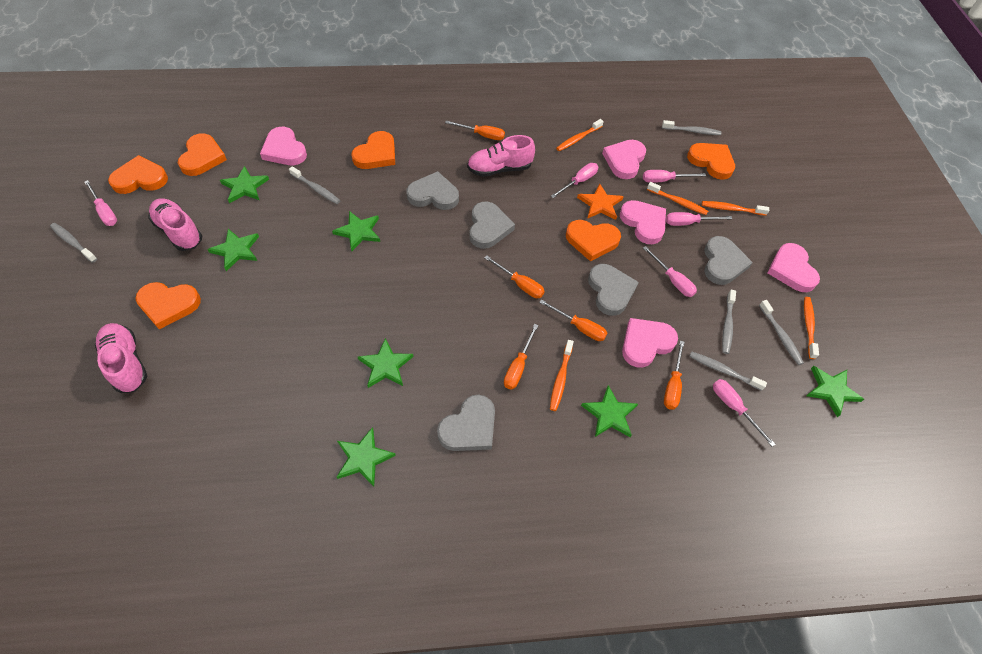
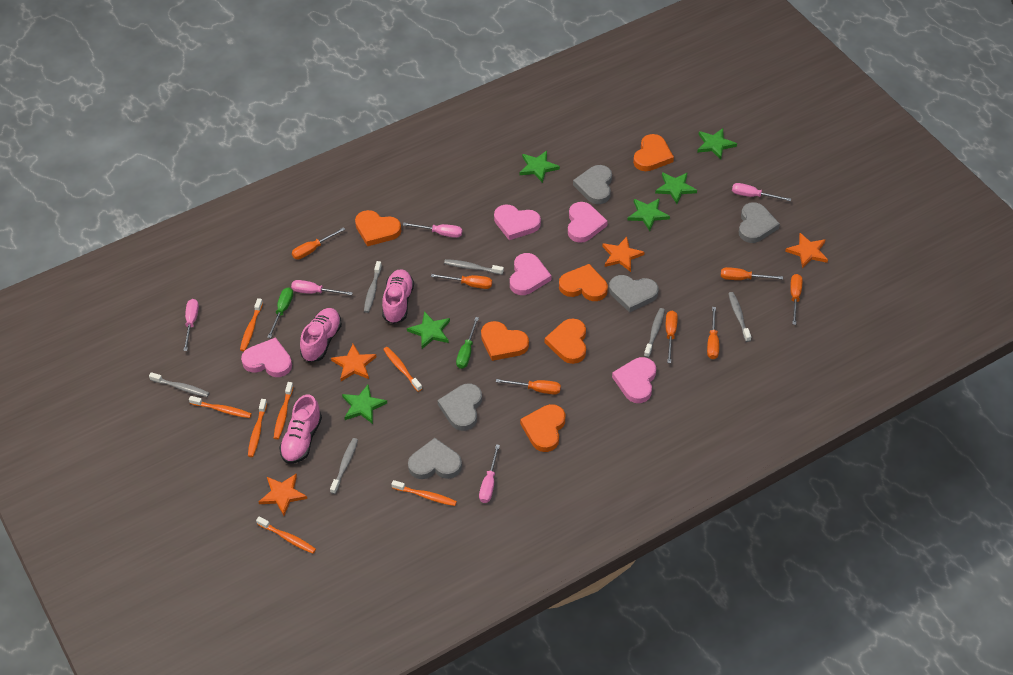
green screwdriver: none = 0 -> [267,287,293,338] [456,317,479,369] = 2
green star: [207,229,259,271] [220,166,269,203] [332,211,380,251] [337,427,396,486] [358,338,413,388] [581,385,638,437] [806,366,864,417] = 7 -> [342,385,387,424] [407,311,450,349] [519,151,560,183] [627,198,670,231] [655,172,697,204] [697,128,737,160] = 6
orange screwdriver: [445,121,505,140] [485,256,545,298] [504,324,539,389] [539,299,607,341] [664,341,685,410] = 5 -> [292,227,346,259] [431,274,492,289] [496,379,561,395] [666,310,678,363] [707,307,719,359] [721,267,783,280] [790,274,802,325] = 7
orange star: [577,183,624,220] = 1 -> [258,474,307,516] [331,344,377,381] [602,237,645,272] [785,233,828,268] = 4
orange toothbrush: [550,340,574,411] [556,119,604,151] [647,182,708,215] [702,201,769,216] [804,297,819,359] = 5 -> [189,396,252,418] [240,298,263,352] [248,399,267,457] [256,516,316,553] [274,382,294,439] [383,347,422,392] [391,480,457,506] = 7
pink screwdriver: [84,180,117,226] [551,163,598,198] [643,170,706,183] [643,246,697,297] [666,212,732,226] [713,379,776,447] = 6 -> [183,299,199,351] [291,280,353,295] [403,222,462,238] [479,444,500,503] [732,183,791,201] = 5

